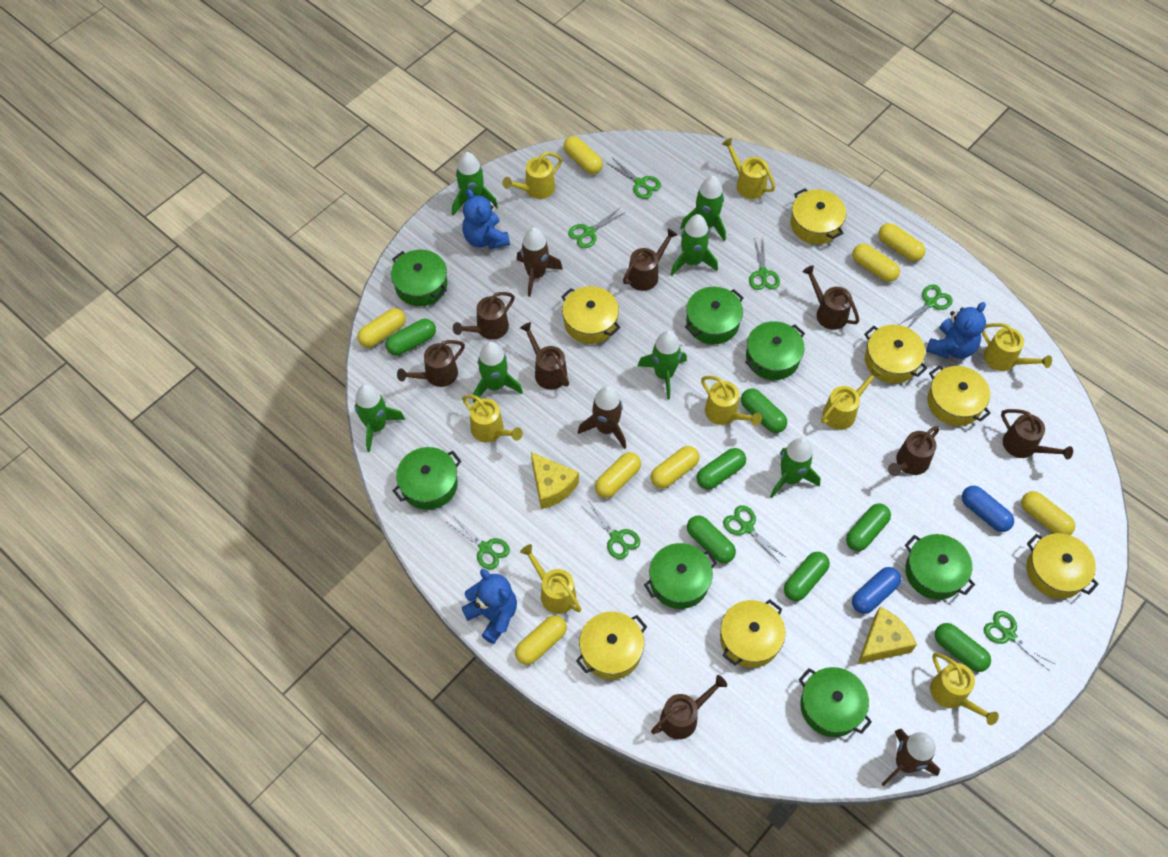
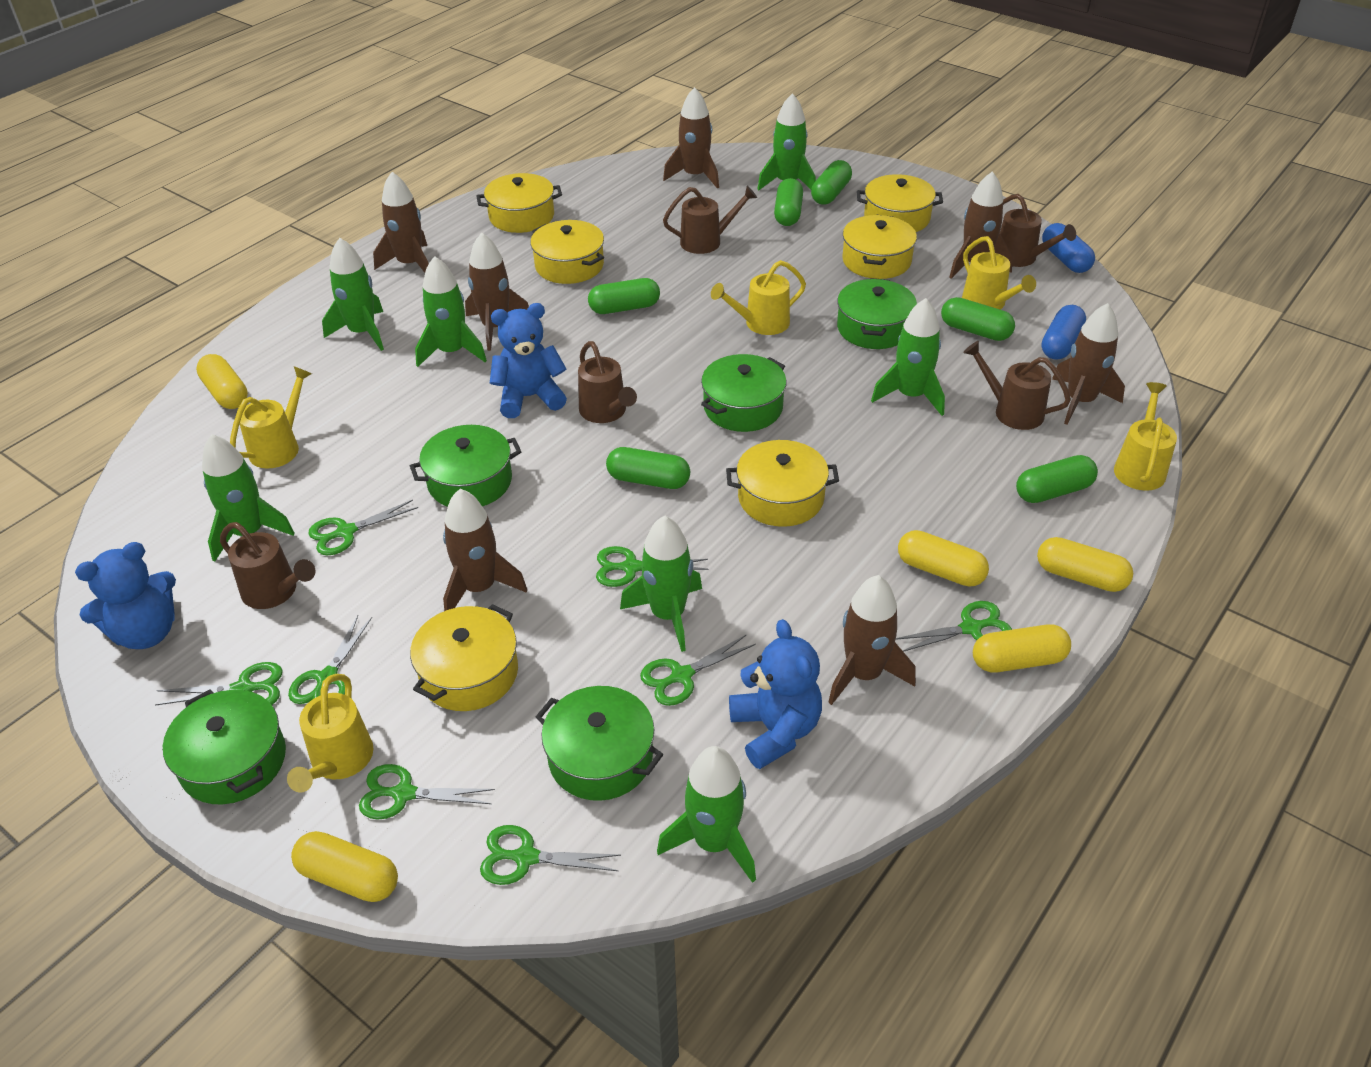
brown rocket: [517,228,563,297] [578,386,626,449] [882,729,940,786] = 3 -> [373,172,429,273] [443,489,527,611] [465,233,529,351] [663,87,719,188] [828,575,916,705] [949,171,1013,279] [1052,303,1125,425] = 7
brown watering can: [397,340,465,387] [453,292,515,340] [520,322,569,390] [623,228,678,291] [651,675,727,739] [803,265,859,330] [888,426,940,476] [1001,409,1073,460] = 8 -> [220,522,316,609] [578,341,637,423] [663,186,757,254] [963,341,1071,430] [1000,194,1076,267] = 5
green capsule: [386,319,436,356] [687,516,736,563] [696,448,746,489] [741,388,787,433] [784,552,830,601] [846,503,891,551] [935,623,991,672] = 7 -> [588,278,660,314] [606,447,690,489] [774,178,803,226] [811,160,852,205] [941,297,1015,341] [1016,455,1098,503] = 6
green pot: [391,250,447,306] [392,447,461,510] [644,543,717,609] [685,287,744,344] [745,321,805,380] [799,667,872,737] [905,534,975,600] = 7 -> [163,690,286,805] [410,425,521,507] [536,686,663,801] [701,354,787,432] [837,278,917,349] = 5
yellow capsule: [357,308,406,348] [515,615,567,665] [563,136,603,174] [595,452,641,498] [651,446,699,489] [852,244,900,282] [878,223,925,261] [1021,491,1075,535] = 8 -> [196,354,248,409] [291,831,398,902] [898,530,989,587] [973,624,1071,673] [1037,537,1133,592] = 5
yellow cheese: [531,452,579,509] [857,607,917,665] = 2 -> none = 0
yellow pot: [561,286,621,344] [576,612,647,680] [720,599,786,668] [790,189,846,244] [864,325,927,384] [927,365,991,426] [1026,533,1099,599] = 7 -> [410,604,518,711] [477,173,562,233] [530,220,604,284] [726,440,839,527] [842,215,917,279] [857,174,943,232] = 6
yellow watering can: [462,395,523,442] [503,152,562,199] [520,544,581,614] [701,376,762,426] [722,138,775,199] [821,367,882,430] [930,653,999,725] [982,323,1052,371] = 8 -> [230,366,312,469] [287,674,373,793] [711,260,806,335] [962,236,1036,310] [1114,382,1177,491] = 5

